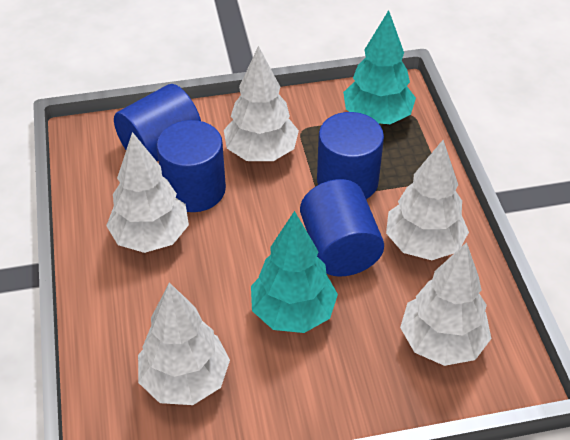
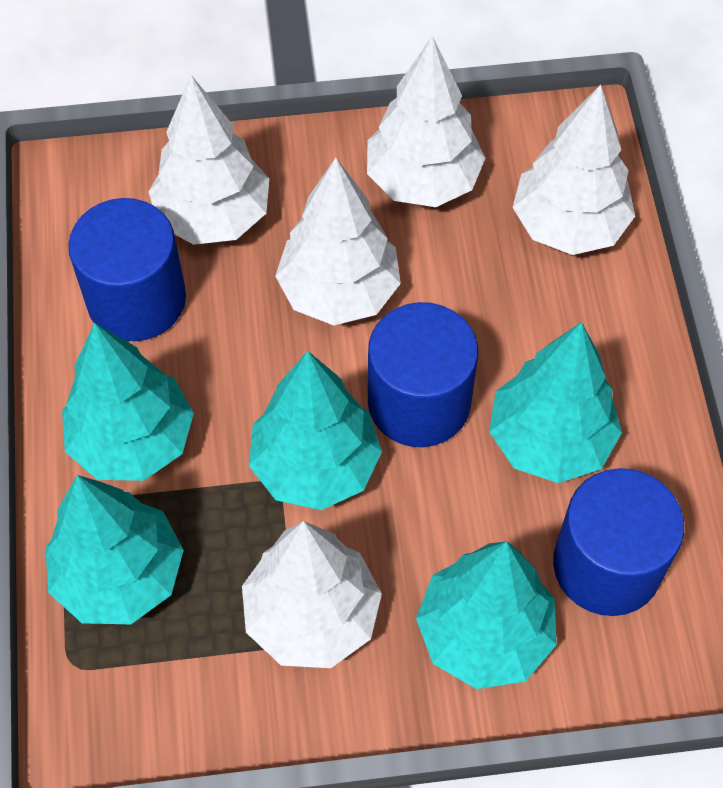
blue cylinder: [114,84,201,161] [157,120,226,212] [300,179,384,277] [317,112,384,199] = 4 -> [68,198,186,341] [368,302,478,447] [553,468,684,616] = 3
turquoise tree: [251,211,338,333] [343,10,416,124] = 2 -> [45,475,184,624] [62,323,194,481] [249,351,382,510] [416,541,557,689] [489,322,622,483] = 5

